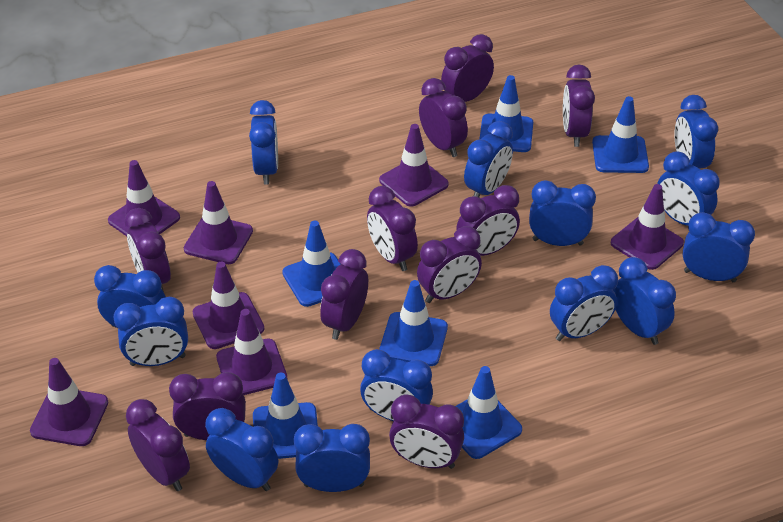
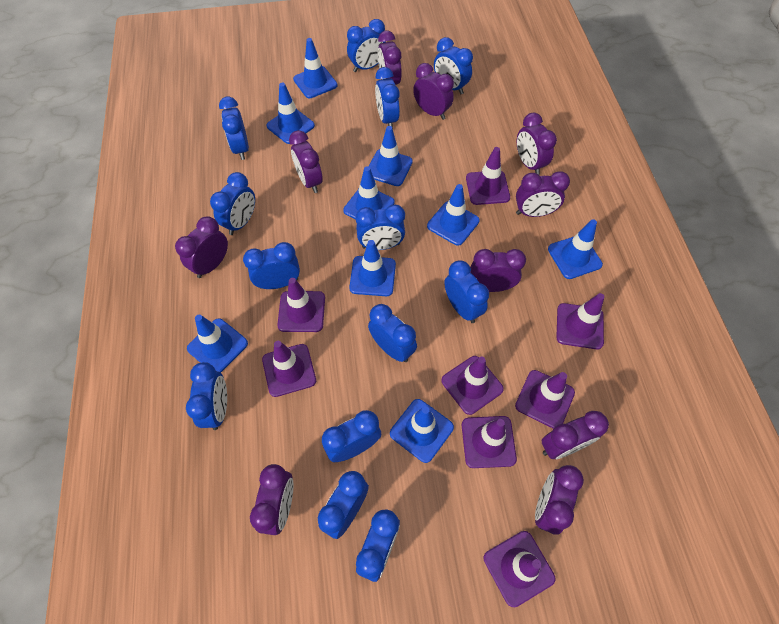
blue traffic cone: [253,373,318,459] [282,221,341,307] [379,280,448,366] [456,366,522,459] [479,75,533,152] [592,96,649,173] = 6 -> [187,315,248,373] [267,82,315,144] [293,38,337,98] [343,166,395,220] [349,240,396,296] [368,126,413,186] [390,399,454,463] [427,184,480,246] [548,219,603,279] = 9
purple clock: [125,208,171,292] [126,399,190,491] [169,372,246,440] [320,249,368,340] [367,186,418,271] [389,395,464,469] [417,226,482,303] [419,78,468,157] [441,34,494,102] [456,185,520,256] [563,65,595,147] = 11 -> [175,216,228,278] [250,464,293,535] [289,130,323,193] [378,30,402,85] [413,63,454,120] [470,249,526,292] [516,171,570,217] [517,113,557,175] [535,465,584,535] [541,411,609,459] = 10
purple traffic cone: [30,358,108,446] [108,160,180,236] [184,181,253,264] [192,262,264,349] [216,309,288,395] [379,124,449,207] [611,184,684,270] = 7 -> [262,341,316,397] [278,278,325,332] [441,356,504,415] [462,416,517,468] [466,147,510,205] [484,531,555,607] [515,370,575,429] [556,293,604,349] = 8

